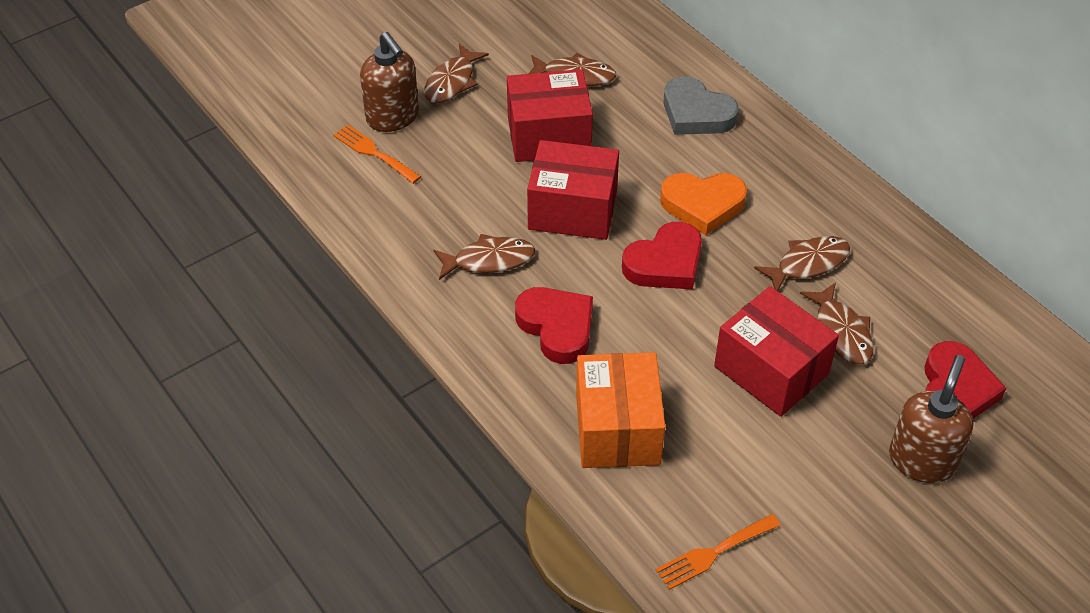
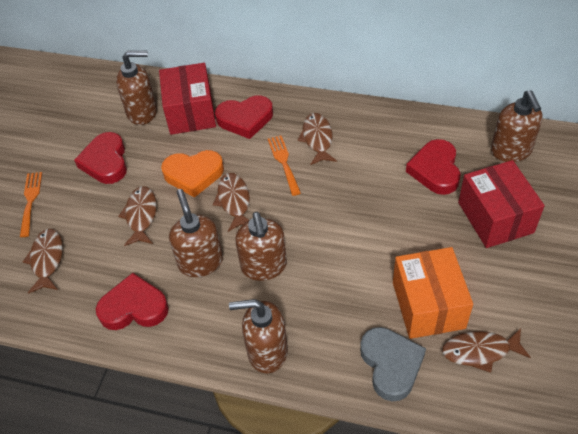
brown soap dispenser: [360,32,419,132] [889,355,973,483] = 2 -> [116,51,157,125] [169,189,223,277] [229,299,288,373] [235,212,287,281] [491,90,543,162] = 5
red box: [507,69,593,162] [527,140,619,240] [714,286,839,417] = 3 -> [159,63,216,135] [458,160,545,248] = 2
red heart: [515,287,593,364] [622,222,702,289] [924,341,1006,419] = 3 -> [74,132,127,184] [96,273,169,330] [215,95,273,139] [406,139,461,195] = 4

